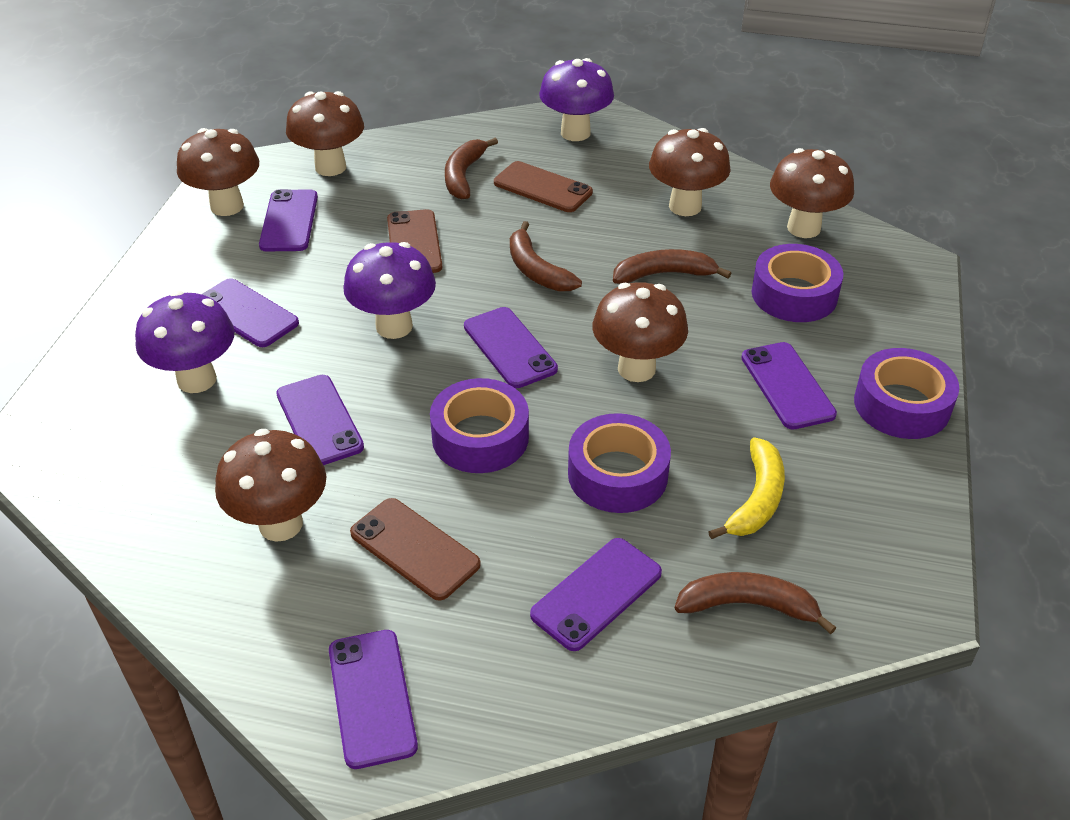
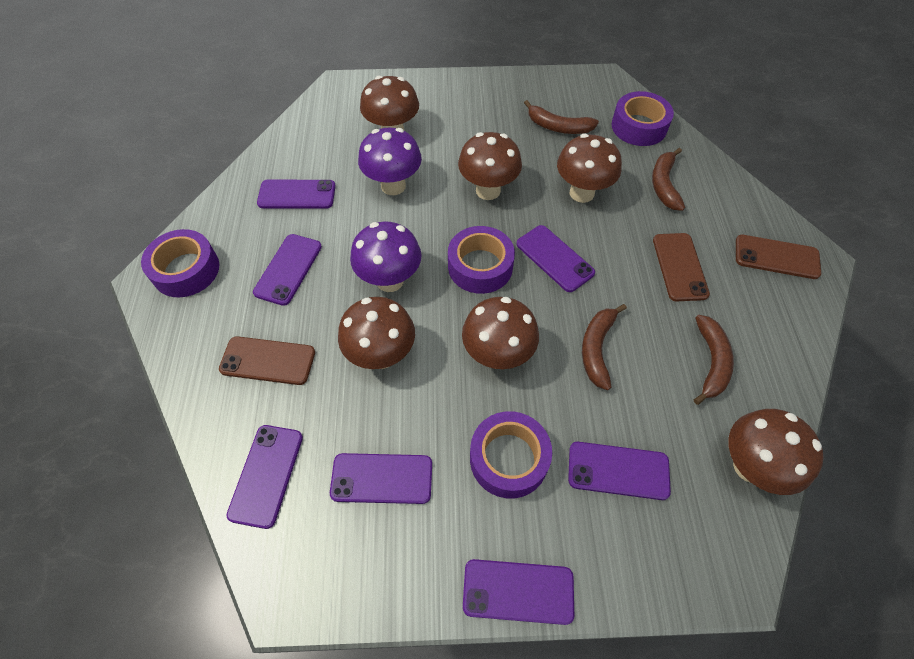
purple mushroom: [135,291,235,393] [343,242,436,339] [539,58,614,141] = 3 -> [350,221,421,292] [358,127,422,195] = 2
yellow banana: [709,437,785,539] = 1 -> none = 0

